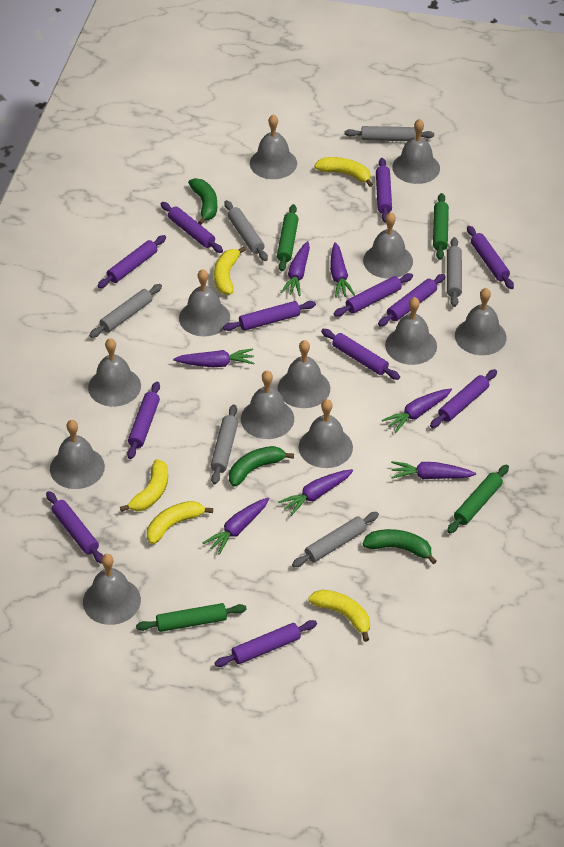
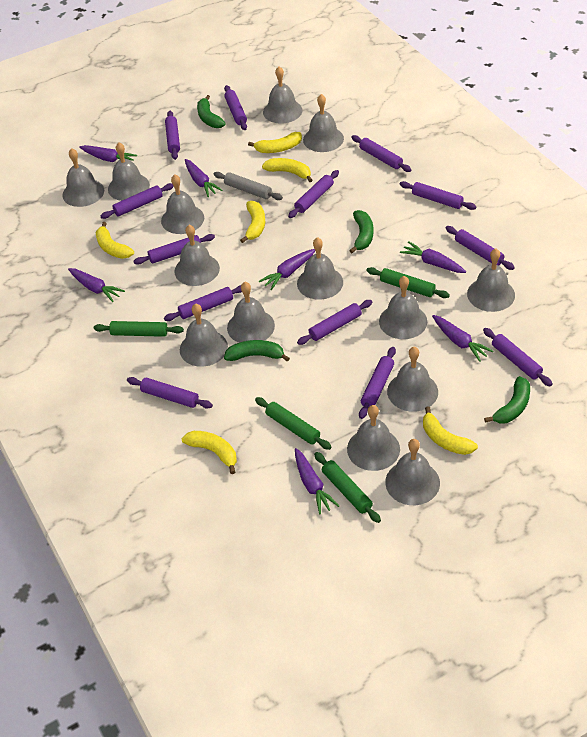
green banana: [188,178,217,225] [229,446,294,487] [363,529,437,564] = 3 -> [197,95,226,128] [224,340,290,362] [349,210,373,253] [484,376,530,424] = 4
grey bell: [50,420,105,489] [83,554,141,625] [88,338,141,407] [179,269,230,337] [241,371,294,439] [250,114,297,179] [278,340,330,408] [299,399,353,468] [363,212,413,279] [385,297,437,365] [392,119,440,184] [455,288,507,355] = 12 -> [62,148,104,207] [108,143,150,201] [161,174,204,234] [174,225,220,286] [180,303,228,367] [227,282,275,343] [263,67,302,124] [297,237,343,300] [303,94,344,152] [347,405,400,471] [379,276,427,339] [385,439,440,505] [387,347,438,412] [467,249,515,312] = 14
grey rolling pin: [89,284,162,338] [210,404,238,484] [224,200,268,261] [292,512,379,567] [345,126,434,141] [447,237,462,307] = 6 -> [214,172,283,200] = 1
purple rolling pin: [46,491,103,564] [97,235,166,288] [127,381,160,459] [161,202,223,253] [214,620,317,667] [223,301,316,331] [321,329,400,380] [334,273,413,316] [376,158,392,223] [378,274,446,326] [430,369,497,428] [467,226,514,289] = 12 -> [100,183,174,219] [127,377,213,409] [134,234,215,265] [164,285,242,321] [165,111,180,160] [224,85,247,130] [288,170,339,218] [297,300,372,345] [351,135,411,172] [359,347,396,419] [400,181,477,210] [446,226,515,270] [483,328,553,387] = 13
yellow banana: [120,459,168,512] [147,501,213,544] [214,246,246,295] [308,590,370,642] [314,157,373,187] = 5 -> [96,222,134,259] [182,431,237,474] [240,201,265,243] [248,132,302,153] [262,158,313,182] [423,406,478,455] = 6

